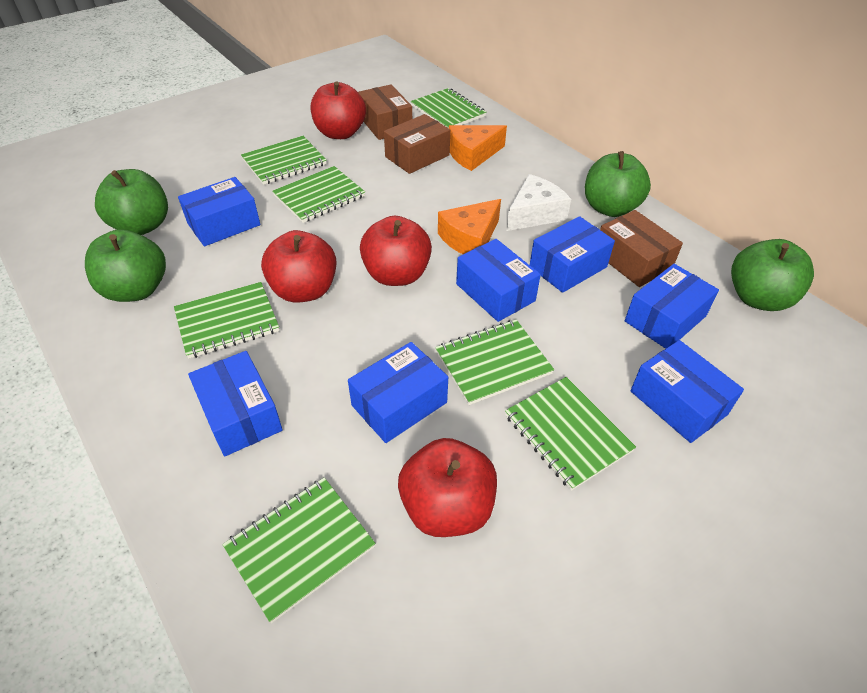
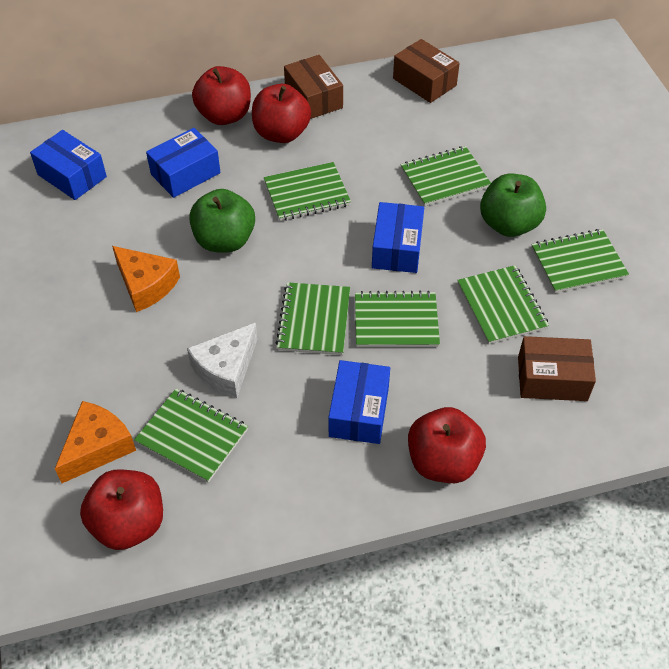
blue box: [178,177,261,246] [188,351,283,456] [348,342,448,443] [456,239,541,322] [530,216,615,293] [625,264,719,349] [630,340,744,443] = 7 -> [30,130,107,200] [146,128,221,198] [328,360,390,444] [372,202,424,273] = 4
green apple: [85,229,166,302] [95,169,168,235] [585,151,651,217] [731,239,814,311] = 4 -> [189,189,255,252] [480,174,546,237] = 2

